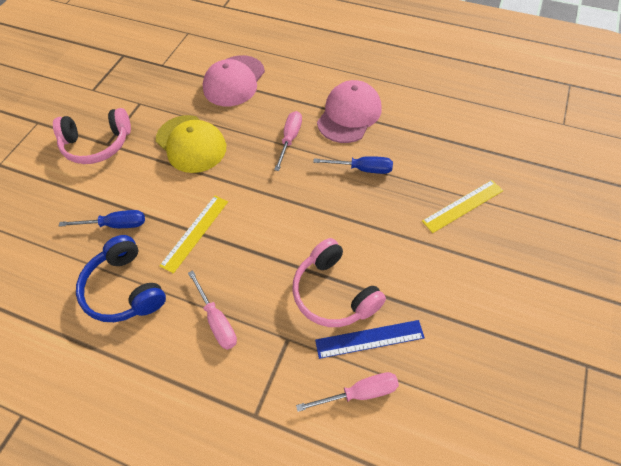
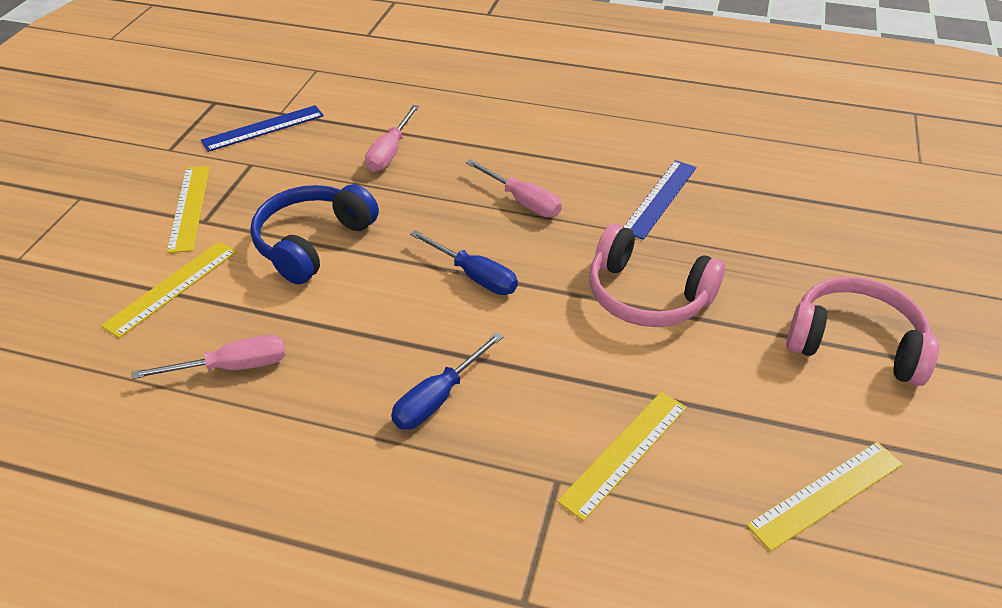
blue ruler: [315,320,425,359] = 1 -> [201,105,324,152] [623,160,697,240] = 2
pink cap: [203,55,265,106] [317,80,382,143] = 2 -> none = 0
yellow cap: [156,115,226,173] = 1 -> none = 0
yellow ruler: [159,196,228,274] [422,180,503,233] = 2 -> [101,242,237,338] [167,166,210,253] [557,392,687,521] [746,442,903,552] = 4

